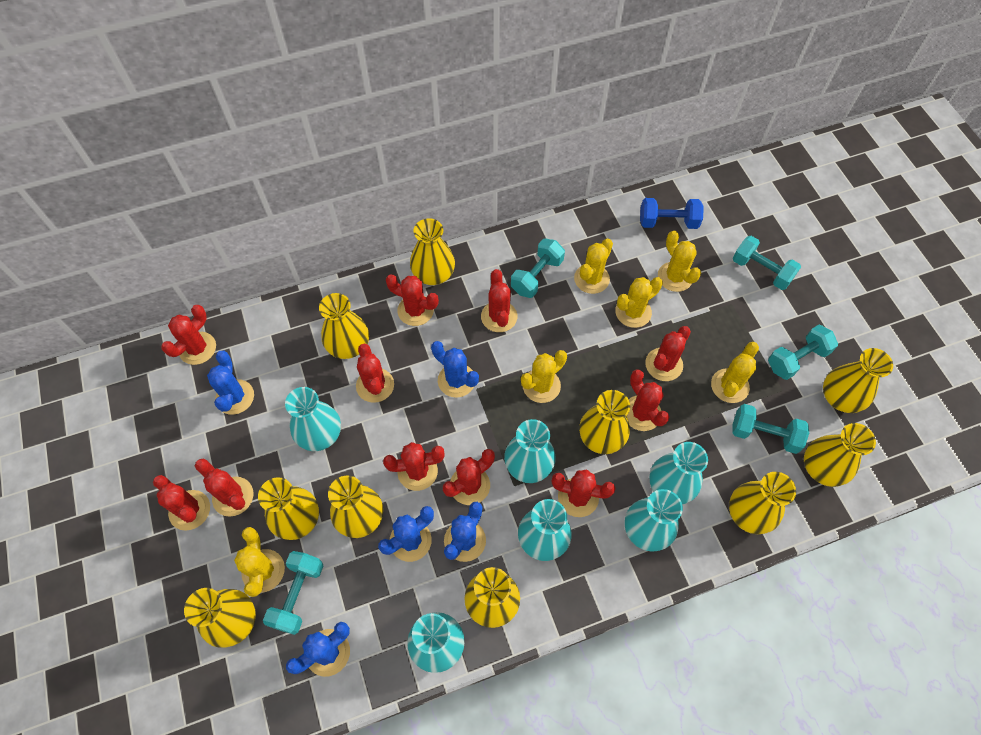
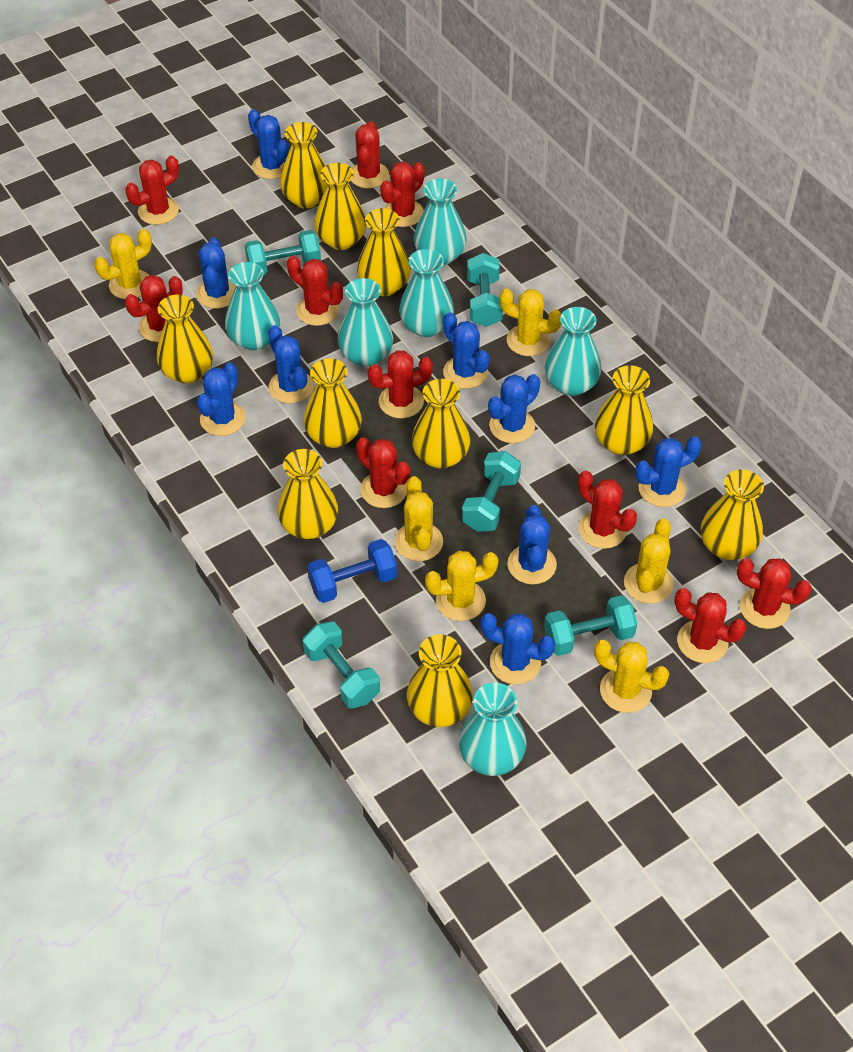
blue cactus: [207,351,254,415] [286,622,350,677] [378,506,434,562] [431,341,479,397] [444,502,486,562] = 5 -> [196,237,236,309] [197,362,246,436] [248,109,290,179] [268,325,314,404] [443,312,490,389] [480,613,555,684] [488,374,540,443] [507,505,557,585] [635,436,702,507] = 9
red cactus: [153,475,210,531] [161,305,216,365] [195,459,253,517] [356,343,394,403] [383,442,445,491] [386,274,439,326] [443,449,495,505] [481,269,517,332] [552,469,615,517] [627,369,669,431] [645,326,691,381] = 11 -> [125,155,179,225] [125,275,183,342] [287,256,343,326] [351,121,389,188] [356,437,410,508] [368,350,433,418] [380,162,425,227] [578,471,637,549] [674,588,747,663] [737,558,812,629] = 10

